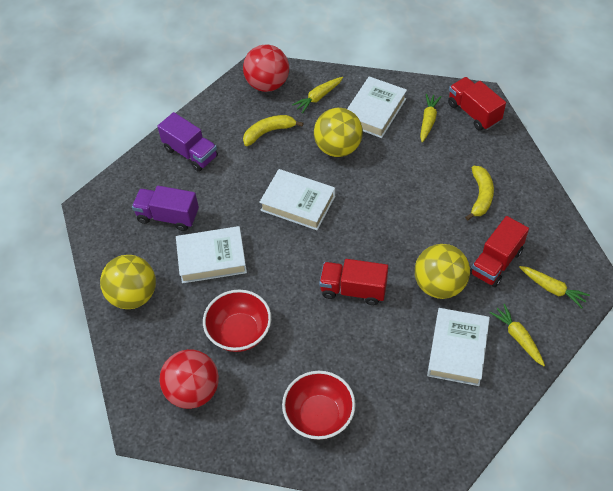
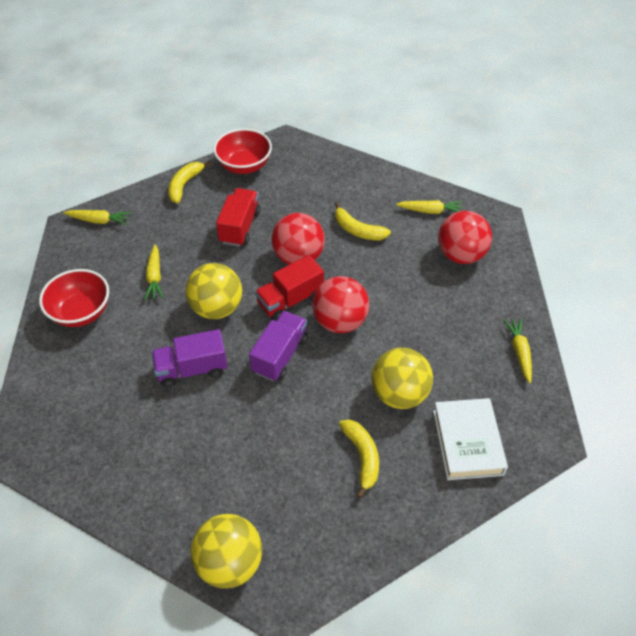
red ball: [160,349,219,409] [243,45,289,92] = 2 -> [271,213,325,265] [312,276,369,333] [438,211,492,264] = 3
red truck: [319,259,388,305] [448,77,506,131] [470,216,529,287] = 3 -> [216,188,261,247] [255,255,324,321] = 2
white book: [176,226,247,283] [259,169,335,230] [347,76,407,138] [427,308,490,386] = 4 -> [433,398,508,480] = 1
yellow banana: [243,115,303,146] [465,166,494,221] = 2 -> [168,161,211,204] [335,202,391,241] [339,419,379,498] = 3

